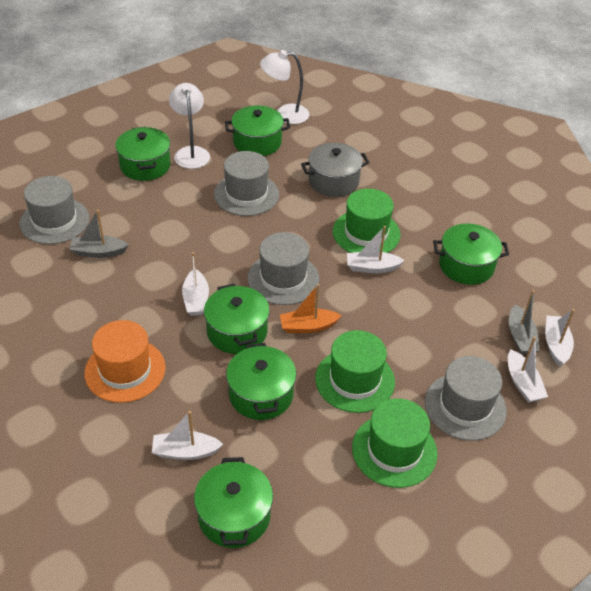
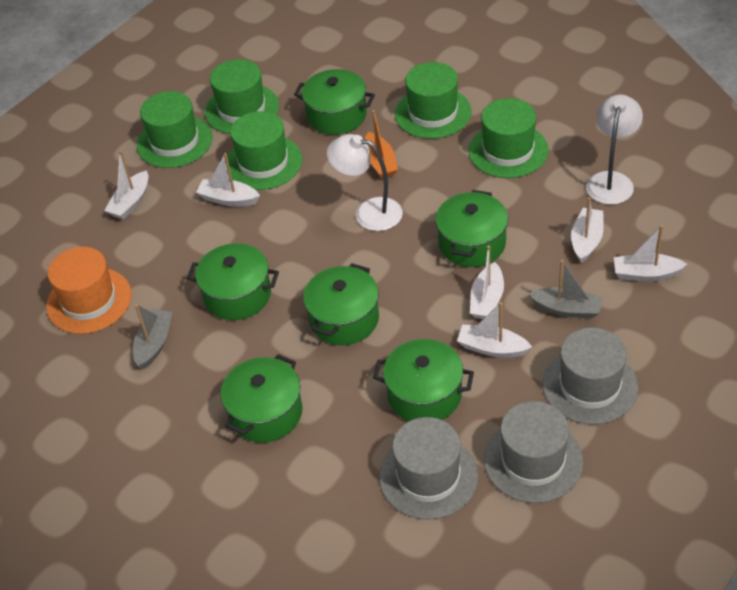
green hat: [315,330,395,413] [333,188,401,253] [352,398,438,488] = 3 -> [137,91,213,168] [205,59,279,134] [225,111,302,190] [395,62,471,139] [468,98,548,178] = 5
grey hat: [19,176,89,244] [214,151,279,216] [247,232,319,305] [425,356,507,441] = 4 -> [379,417,478,520] [484,401,583,503] [543,328,638,425] = 3
grey pot: [301,143,370,197] = 1 -> none = 0
white boat: [152,411,223,460] [182,252,209,316] [347,226,405,273] [508,337,548,403] [545,309,575,366] = 5 -> [104,151,148,220] [196,153,260,207] [457,302,532,358] [470,246,504,319] [571,197,604,263] [614,225,687,281] = 6

